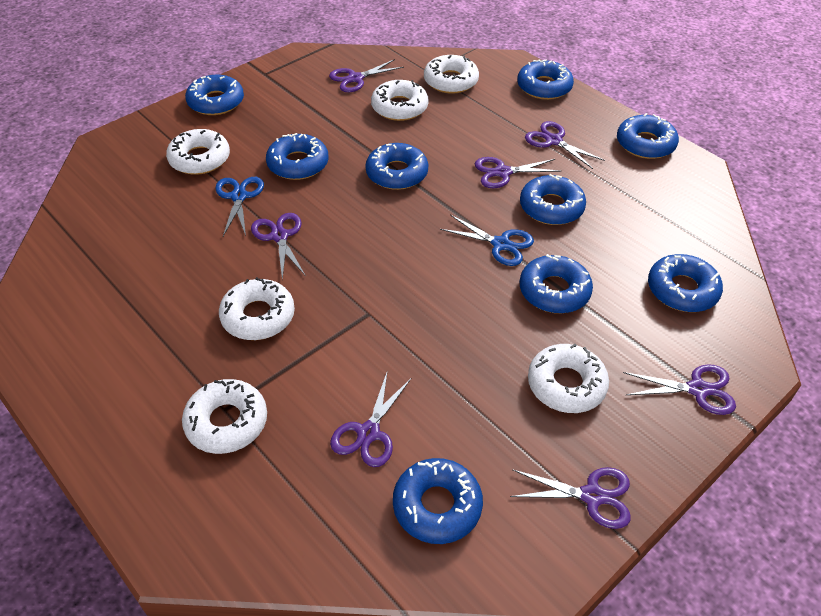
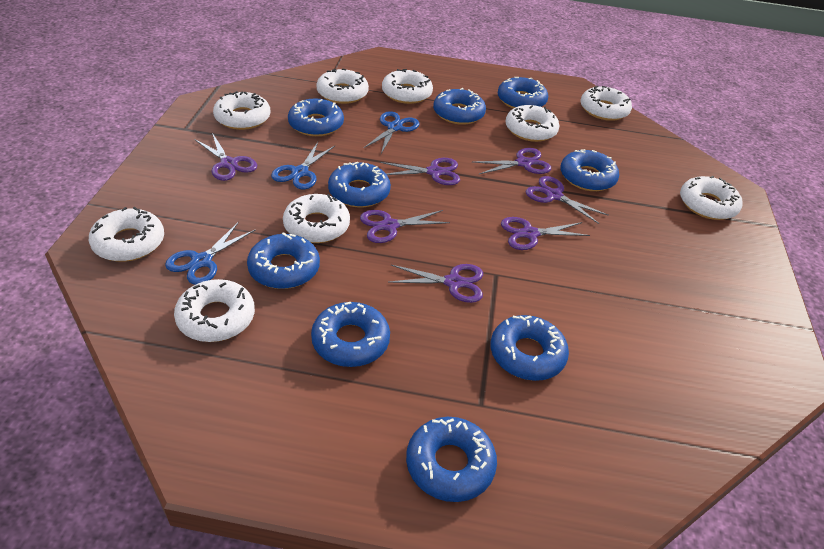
blue scissors: [215,177,264,236] [440,215,534,266] = 2 -> [165,222,255,285] [271,142,335,189] [364,111,420,154] = 3
white donut: [166,129,230,175] [182,379,267,454] [219,277,295,340] [371,80,429,121] [424,55,479,94] [528,344,609,413] = 6 -> [89,207,164,262] [174,279,255,342] [213,91,270,130] [283,194,350,243] [316,68,369,104] [382,69,433,104] [506,105,559,142] [581,86,632,121] [680,176,743,220] = 9

